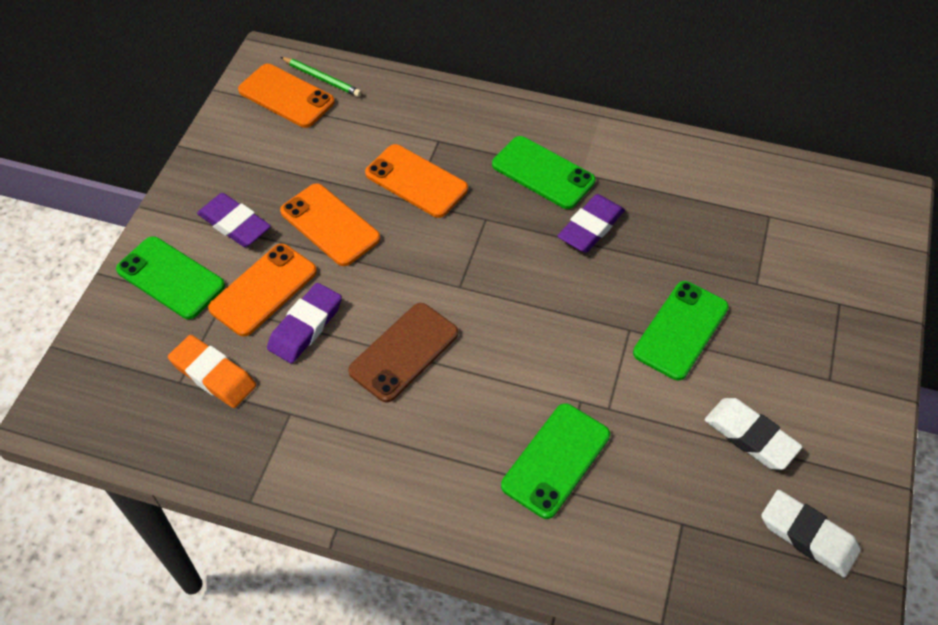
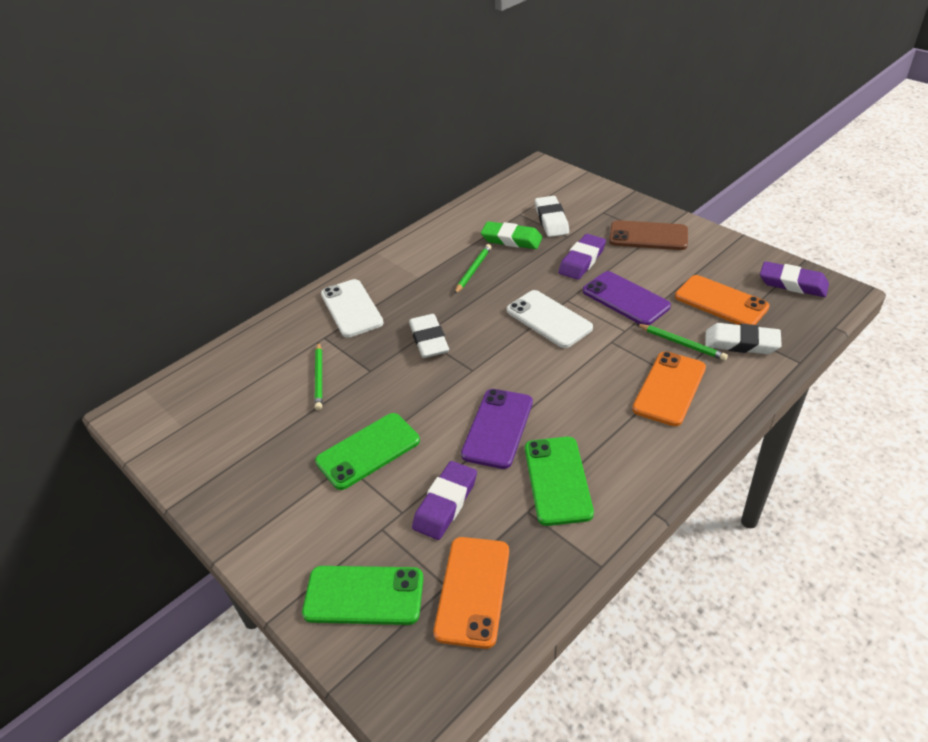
green eraser: none = 0 -> [481,221,542,249] = 1
green pencil: [281,57,362,97] = 1 -> [315,342,322,410] [455,244,491,294] [637,324,728,361] = 3
green phone: [116,236,225,319] [492,136,595,209] [501,403,610,519] [633,281,729,380] = 4 -> [302,566,424,625] [315,413,420,490] [525,437,594,526] = 3
orange eraser: [168,335,256,408] = 1 -> none = 0
orange phone: [208,244,317,337] [238,64,335,128] [280,183,380,266] [365,144,468,218] = 4 -> [433,537,509,649] [632,351,706,426] [675,275,770,325] = 3
purple phone: none = 0 -> [461,389,533,469] [583,271,671,325] = 2
white eraser: [705,398,802,470] [761,490,861,577] = 2 -> [409,314,449,358] [535,196,569,237] [705,323,782,354] = 3
white phone: none = 0 -> [321,279,384,338] [507,290,593,348] = 2

